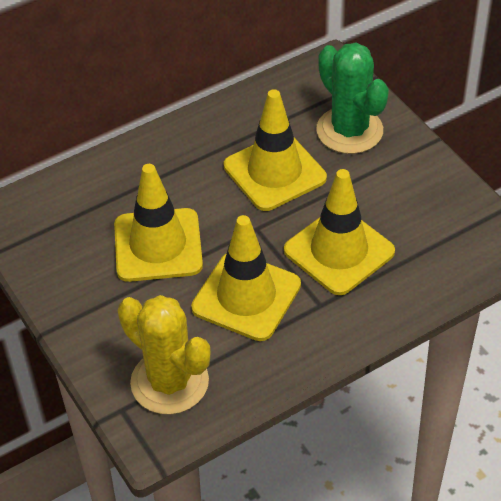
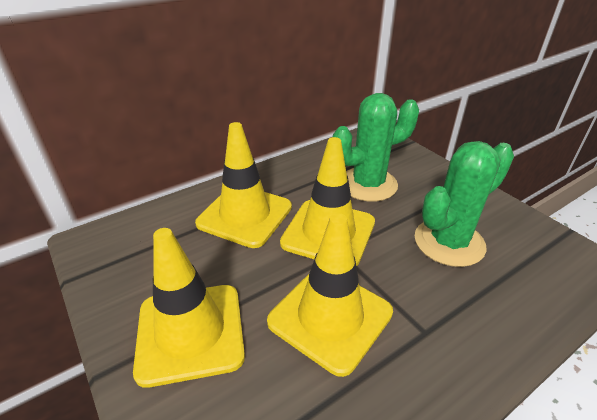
green cactus: [316,43,389,154] = 1 -> [332,93,419,202] [415,141,514,267] = 2
yellow cactus: [118,295,210,414] = 1 -> none = 0

